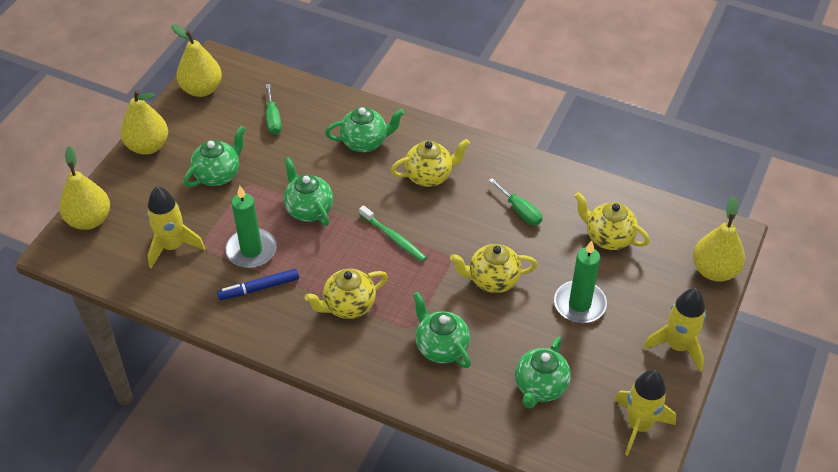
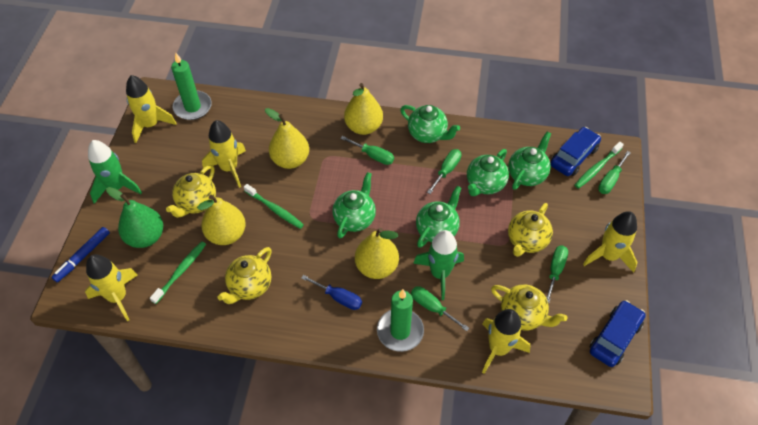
blue car: none = 0 -> [550,127,601,176] [589,300,646,367] = 2
blue screwdriver: none = 0 -> [301,275,362,310] = 1
green pear: none = 0 -> [106,187,163,248] = 1
green rocket: none = 0 -> [88,140,142,204] [413,230,464,300] = 2
green screwdriver: [266,84,282,134] [489,178,542,225] = 2 -> [340,136,394,165] [411,286,469,331] [427,149,462,194] [546,246,568,303] [598,151,631,194] = 5
green toothbrush: [359,205,427,262] = 1 -> [150,241,206,304] [244,184,304,229] [575,142,624,189] = 3
yellow rocket: [147,186,205,268] [615,370,676,456] [643,288,706,372] = 3 -> [85,254,138,321] [126,75,177,143] [202,120,246,188] [482,309,530,374] [583,211,638,273] = 5

